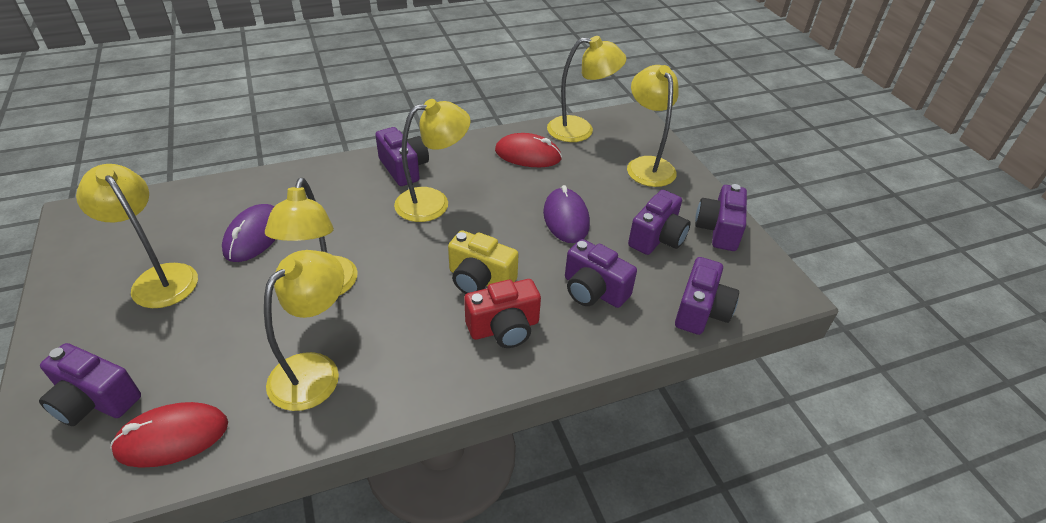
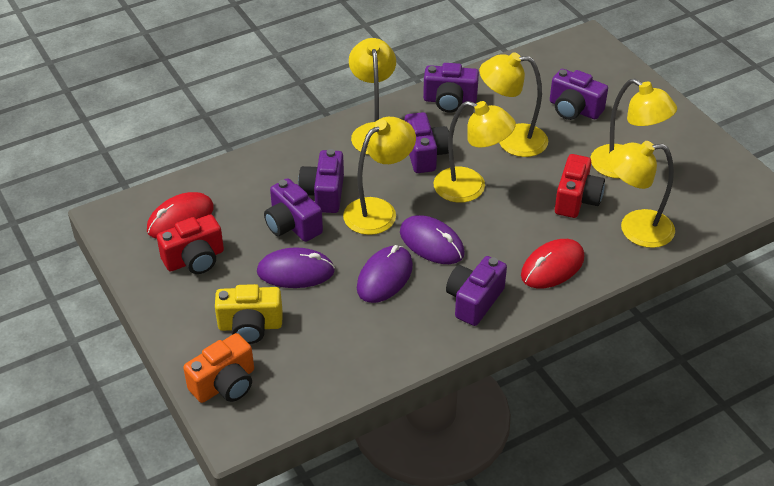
orange camera: none = 0 -> [183,333,254,403] = 1
purple mouse: [222,204,276,262] [543,185,590,243] = 2 -> [257,247,335,288] [357,245,413,303] [400,215,465,264] = 3
red camera: [464,279,541,348] = 1 -> [157,215,224,274] [555,154,605,218] = 2

